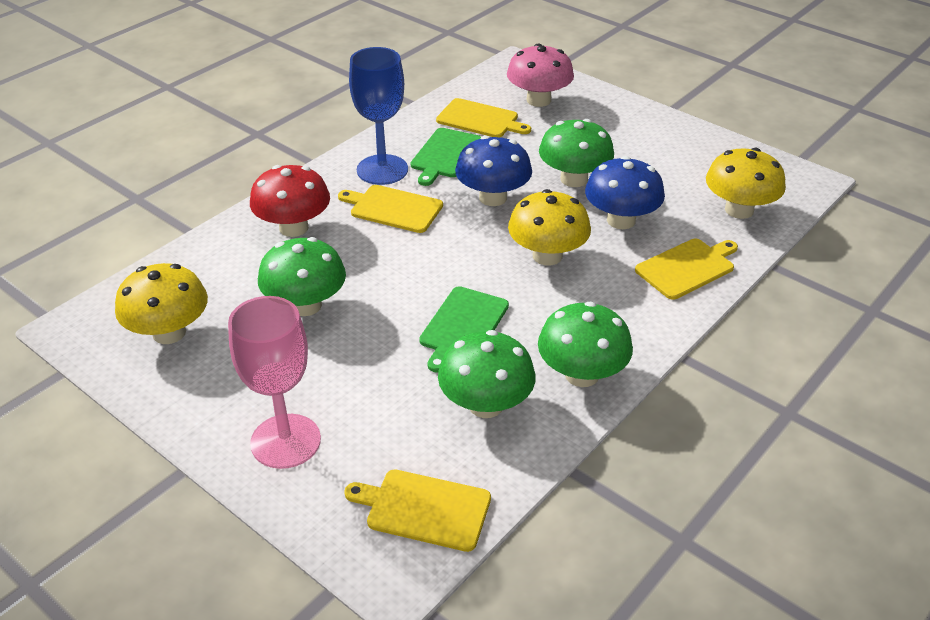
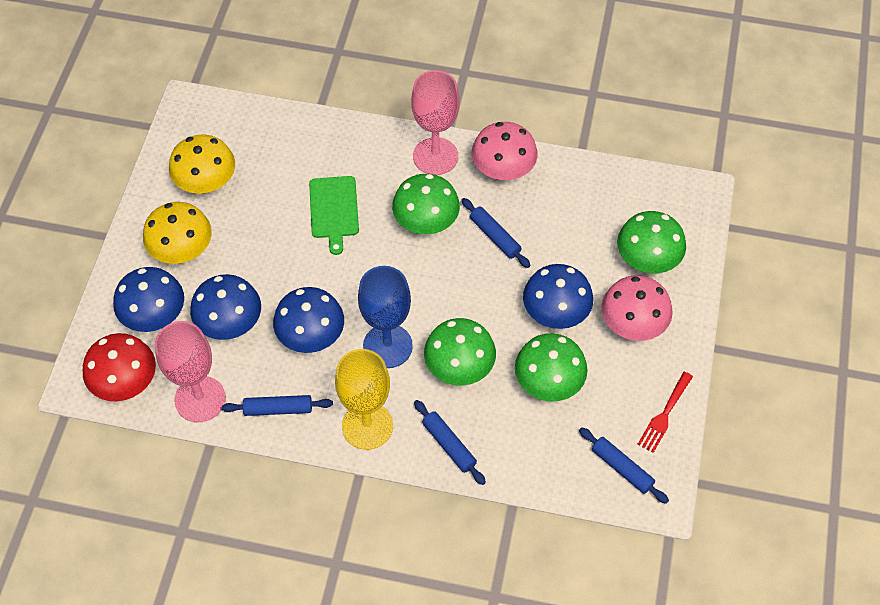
blue mushroom: [455,136,532,206] [585,156,665,229] = 2 -> [113,267,184,332] [190,274,261,340] [273,287,344,353] [523,264,593,329] = 4
blue rolling pin: none = 0 -> [222,395,333,416] [414,400,486,485] [461,198,531,268] [579,427,669,504] = 4
green cutting board: [411,128,481,186] [419,286,509,373] = 2 -> [309,176,359,255] = 1
pink goblet: [228,296,321,469] = 1 -> [155,321,226,422] [411,70,459,175] = 2
pink mushroom: [507,44,574,107] = 1 -> [472,122,538,180] [601,275,673,341] = 2
red fork: none = 0 -> [637,372,693,453] = 1
yellow cutting board: [338,185,443,233] [344,470,491,552] [436,98,531,137] [635,239,738,300] = 4 -> none = 0
yellow goblet: none = 0 -> [335,349,393,450] = 1
yellow mushroom: [115,263,208,344] [508,189,591,265] [706,148,786,219] = 3 -> [143,202,212,264] [169,134,235,194] = 2

